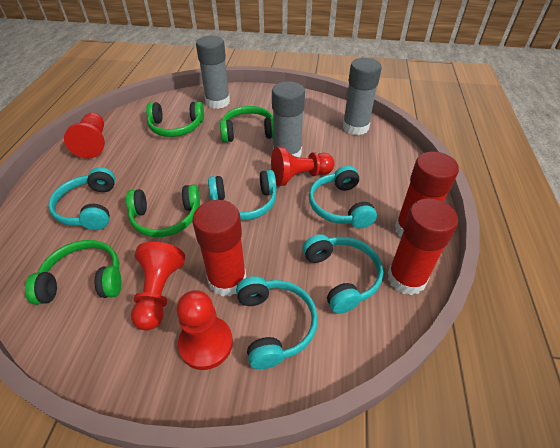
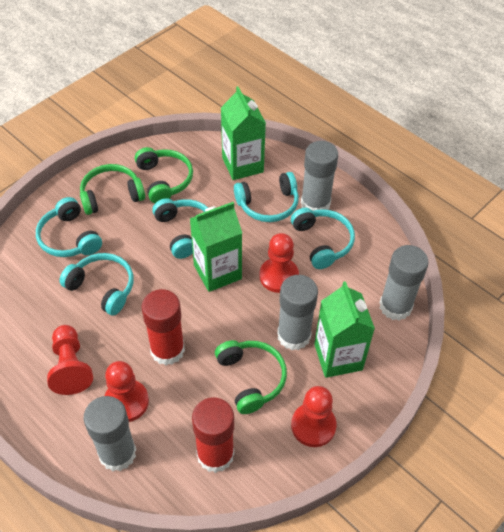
green carton: none = 0 -> [190,202,242,292] [221,86,266,180] [314,281,375,378] = 3
green headphones: [25,240,121,305] [126,184,200,237] [146,102,204,137] [220,106,274,142] = 4 -> [80,164,145,215] [135,147,193,203] [215,340,287,414] = 3
grey glue stick: [196,35,230,109] [272,81,305,157] [343,58,382,135] = 3 -> [84,396,136,471] [277,275,318,350] [301,141,338,211] [380,245,429,321] = 4
red glue stick: [192,200,246,296] [388,198,458,295] [395,152,459,237] = 3 -> [142,289,185,365] [192,397,234,473] = 2

